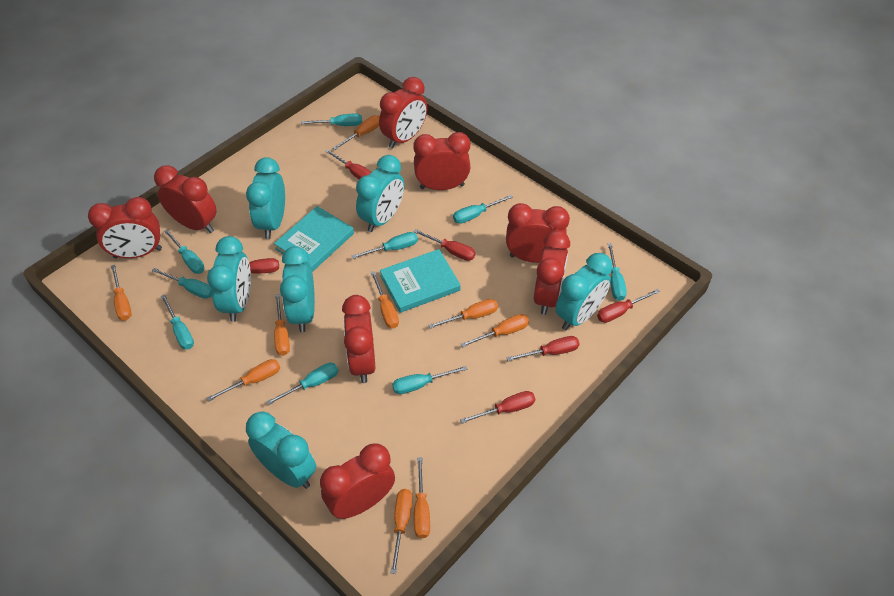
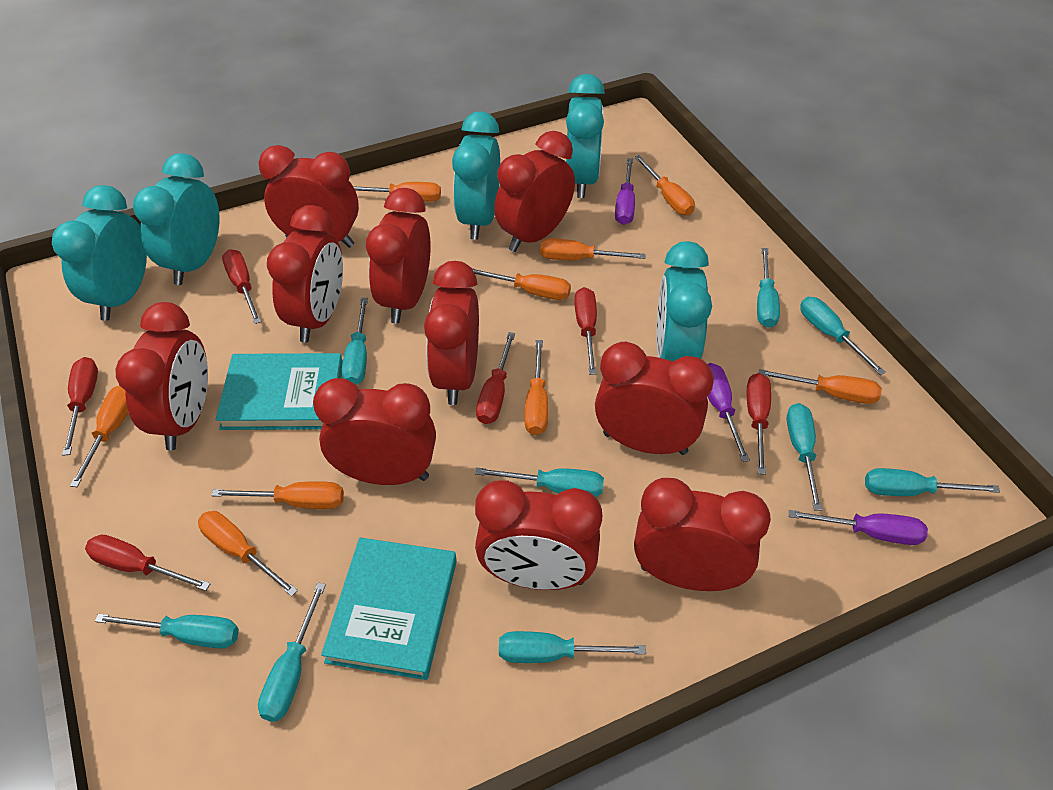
purple screwdriver: none = 0 -> [615,158,635,225] [707,363,750,462] [788,510,928,545] = 3
red clock: [88,197,162,258] [154,165,217,233] [320,443,395,519] [342,295,376,383] [379,77,427,149] [413,132,471,190] [506,203,570,263] [534,230,570,315] = 8 -> [116,302,208,450] [258,145,359,248] [267,205,343,343] [313,378,436,485] [366,188,431,324] [424,261,479,405] [475,480,602,590] [494,131,575,252] [595,342,714,455] [634,478,771,591] = 10
turquoise clock: [207,236,251,322] [246,157,285,239] [246,411,316,489] [280,246,315,332] [356,155,404,232] [555,253,612,330] = 6 -> [52,185,147,321] [133,153,219,285] [452,111,500,240] [566,74,605,198] [657,241,712,362] = 5

